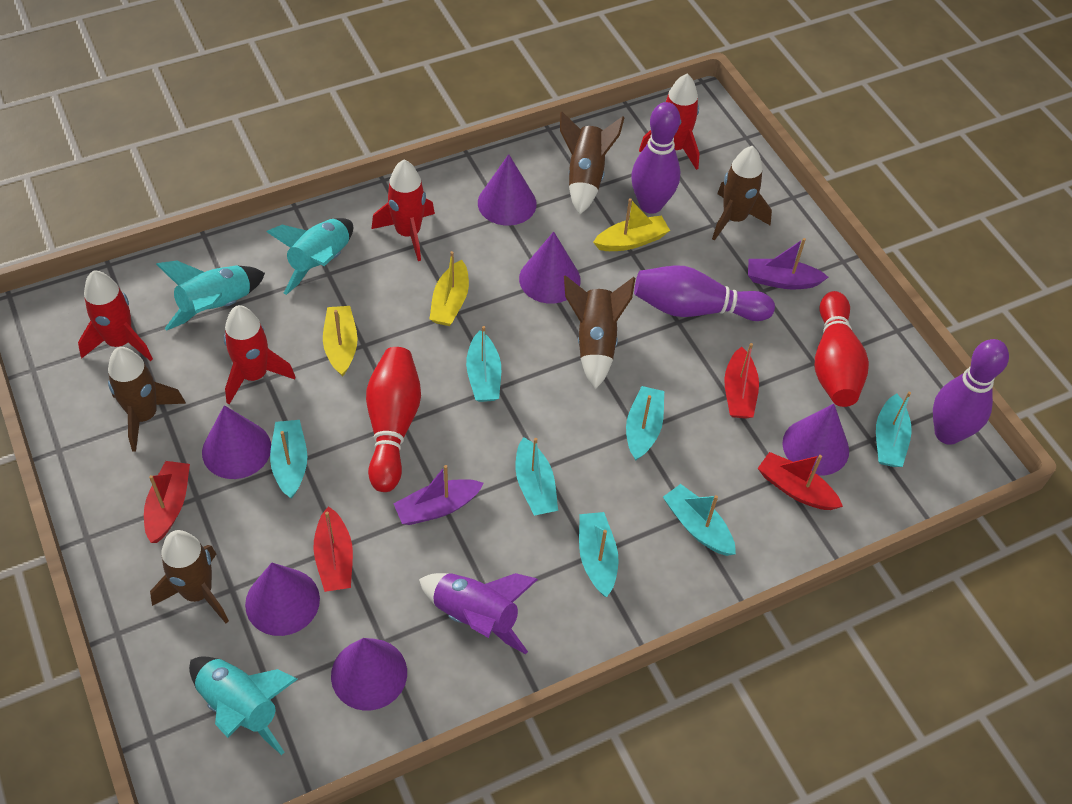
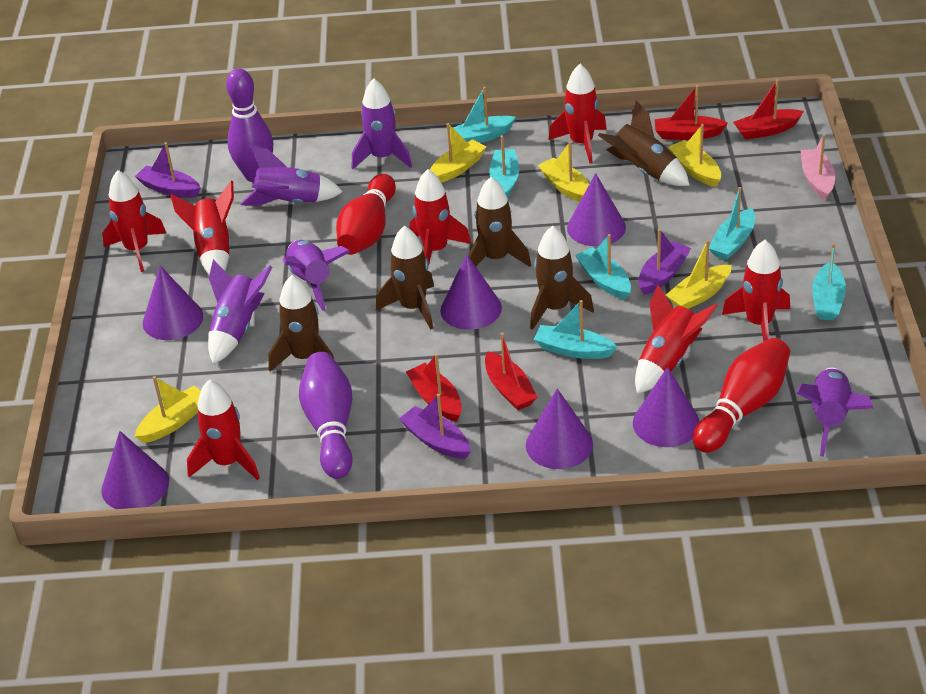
pink boat: none = 0 -> [801,134,835,200] = 1
purple boat: [393,465,484,525] [748,238,828,289] = 2 -> [135,142,201,198] [399,394,471,459] [638,229,691,295] = 3
purple bowling pin: [631,102,680,214] [634,265,775,321] [933,339,1009,445] = 3 -> [226,68,273,182] [299,352,353,479] = 2
purple rocket: [419,573,538,654] = 1 -> [208,259,272,364] [240,144,343,206] [282,240,350,311] [352,78,412,169] [797,368,873,457] = 5
red rocket: [78,270,153,361] [224,305,295,404] [372,160,435,261] [639,74,700,170] = 4 -> [102,170,166,272] [170,181,234,275] [187,380,260,480] [410,169,471,264] [548,64,607,163] [635,285,718,394] [722,240,790,342] = 7
turquoise boat: [270,420,307,498] [466,326,501,402] [516,437,558,516] [579,512,619,597] [626,386,664,461] [663,484,736,556] [876,392,912,467] = 7 -> [446,87,516,143] [489,135,519,198] [534,300,617,359] [575,234,631,300] [709,187,755,260] [812,243,846,320] = 6
turquoise rocket: [156,261,265,331] [189,656,298,755] [266,218,353,295] = 3 -> none = 0
yellow boat: [323,306,358,377] [429,251,469,326] [593,198,670,251] = 3 -> [134,376,201,443] [430,123,487,183] [538,142,589,202] [666,240,732,309] [669,124,721,187] = 5

